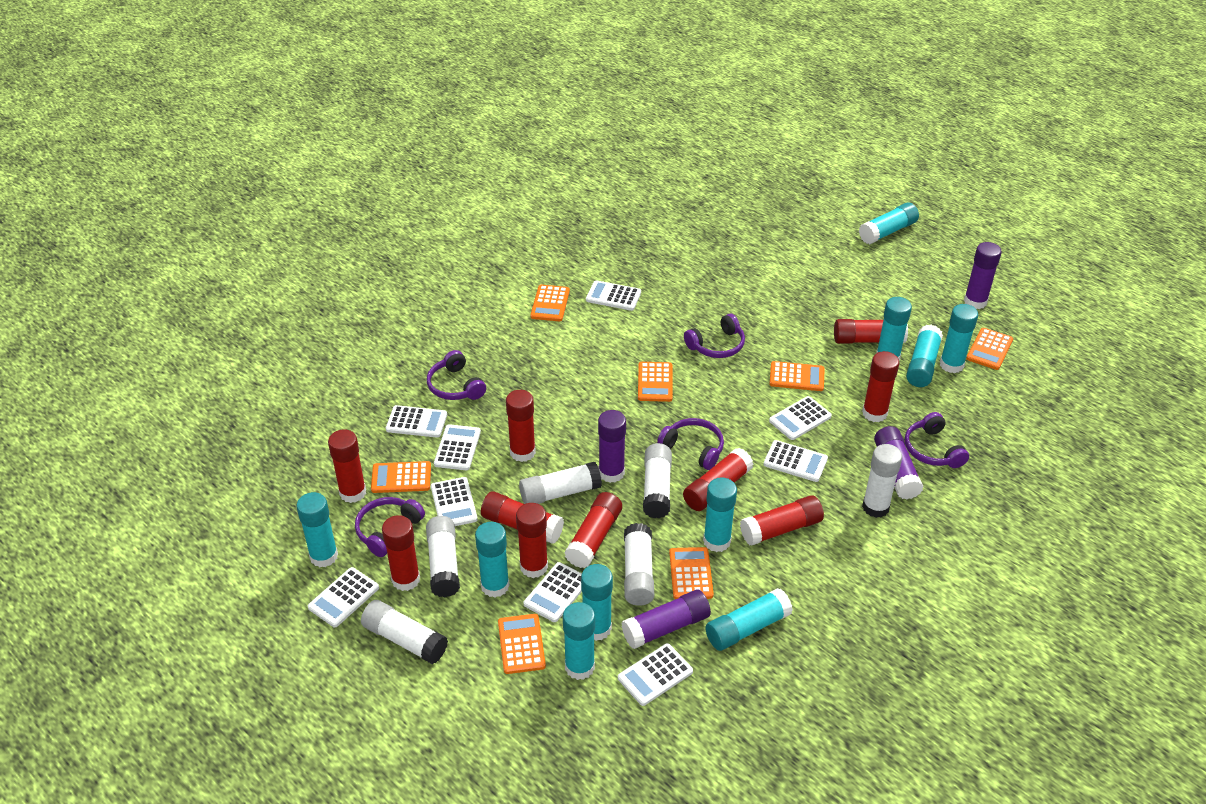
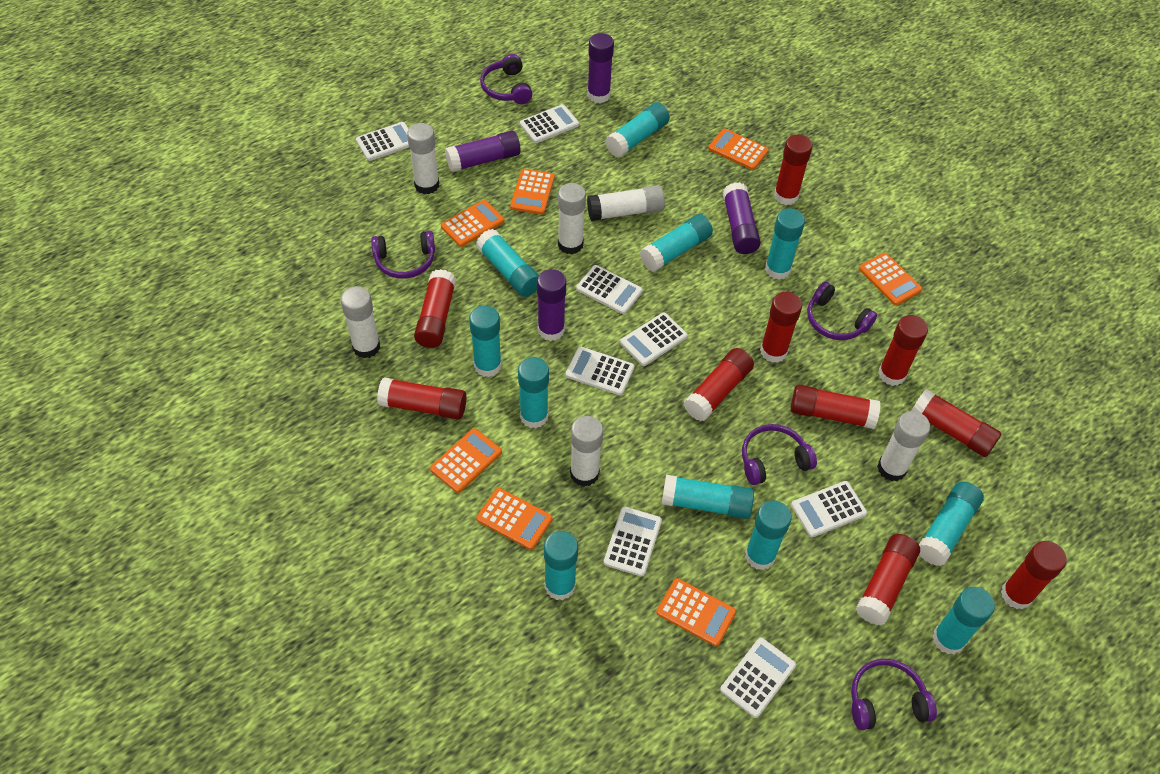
turquoise glue stick: [296,492,338,567] [475,522,510,597] [563,602,595,680] [581,564,613,641] [703,477,737,552] [705,588,793,651] [859,203,919,244] [876,297,912,361] [906,325,943,387] [940,304,978,373] = 10 -> [469,305,502,377] [476,229,539,297] [518,357,549,429] [544,531,578,600] [605,102,670,158] [640,214,713,272] [662,475,754,519] [745,500,792,570] [765,208,805,280] [919,481,984,566] [932,587,995,654] = 11
white calculator: [308,567,379,627] [386,405,447,438] [431,477,478,526] [434,424,481,470] [524,562,582,622] [586,280,641,311] [618,643,693,706] [763,440,828,482] [769,396,832,440] = 9 -> [356,122,409,161] [520,104,579,143] [566,346,634,395] [576,265,643,314] [604,507,662,577] [620,312,688,366] [720,638,796,718] [791,481,867,537] = 8

